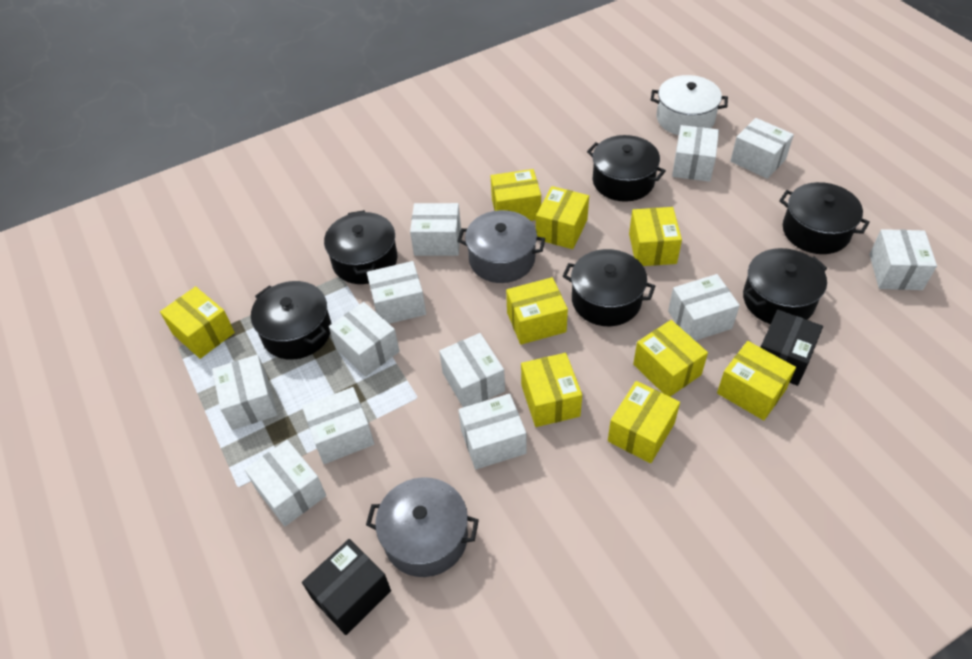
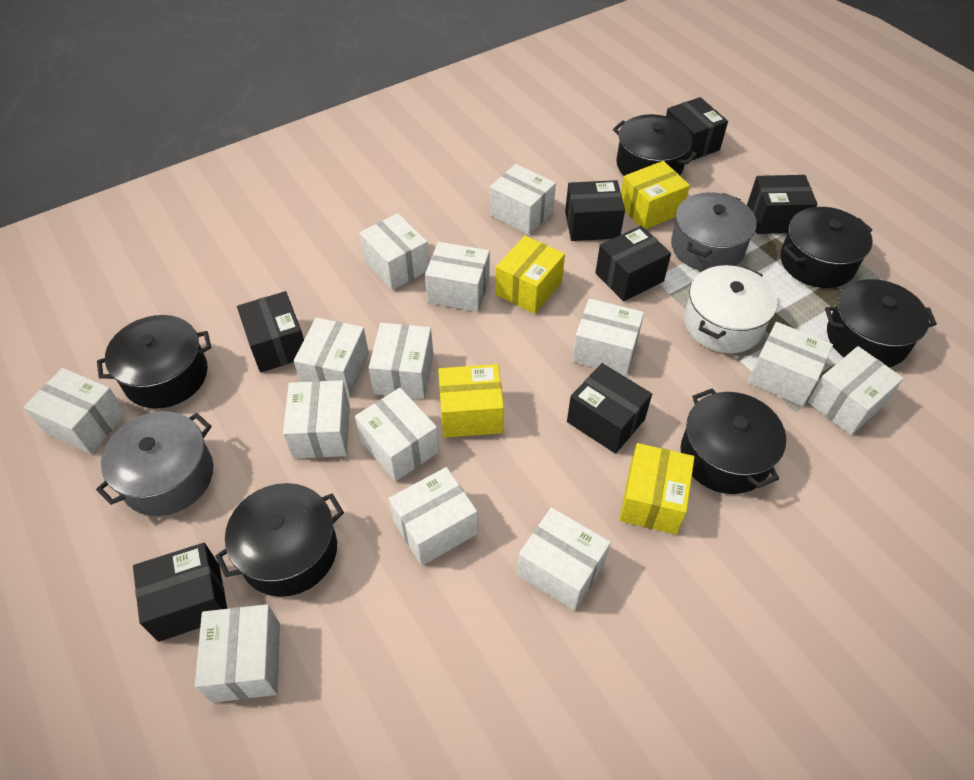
black box: [302,539,391,635] [760,310,823,386] = 2 -> [133,543,227,642] [237,291,304,373] [565,180,625,241] [567,363,652,454] [595,226,671,301] [666,97,728,160] [747,175,817,234] = 7
white box: [212,355,277,430] [245,440,326,526] [302,387,374,464] [329,302,400,377] [367,261,426,324] [410,203,461,256] [439,333,505,407] [458,394,527,470] [668,274,740,341] [672,125,719,182] [730,118,794,179] [869,229,937,290] = 12 -> [24,368,126,454] [195,604,280,703] [283,380,350,459] [294,317,369,398] [355,388,439,481] [359,213,429,290] [369,323,433,399] [389,467,478,566] [425,242,490,312] [490,164,556,235] [517,507,611,611] [572,298,644,376] [748,322,833,406] [808,346,904,435] = 14
yellow box: [160,286,235,359] [491,169,541,221] [506,277,568,344] [521,353,582,427] [536,186,589,249] [608,381,680,463] [629,207,682,266] [633,320,708,397] [717,341,796,420] = 9 -> [438,364,504,438] [496,236,565,314] [620,443,695,535] [621,161,690,229] = 4

